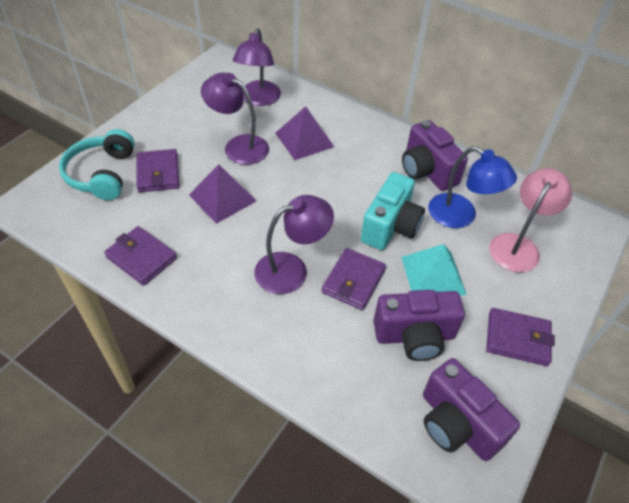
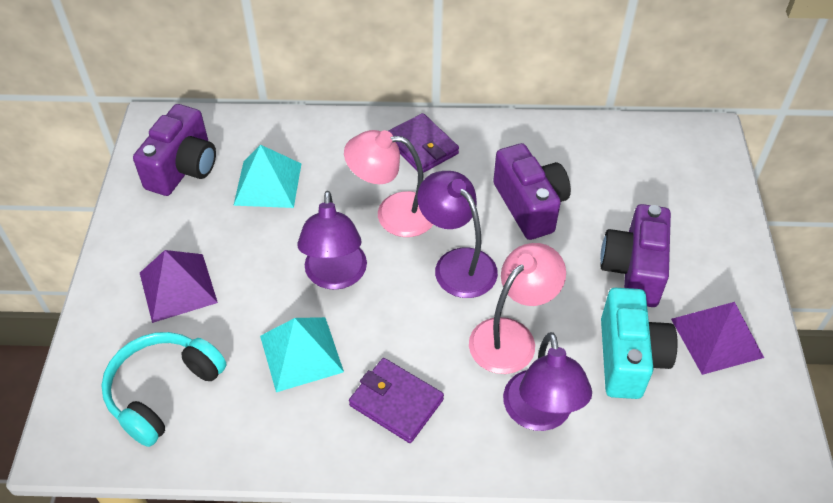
blue lamp: [428,146,517,228] = 1 -> none = 0
pink lamp: [489,168,573,272] = 1 -> [344,130,433,237] [469,243,566,374] = 2
purple wallet: [104,226,177,286] [136,149,179,192] [322,248,386,310] [486,308,555,366] = 4 -> [349,358,444,443] [388,113,459,173] = 2
turquoise pyramid: [401,244,467,296] = 1 -> [233,145,301,208] [260,317,344,392] = 2

